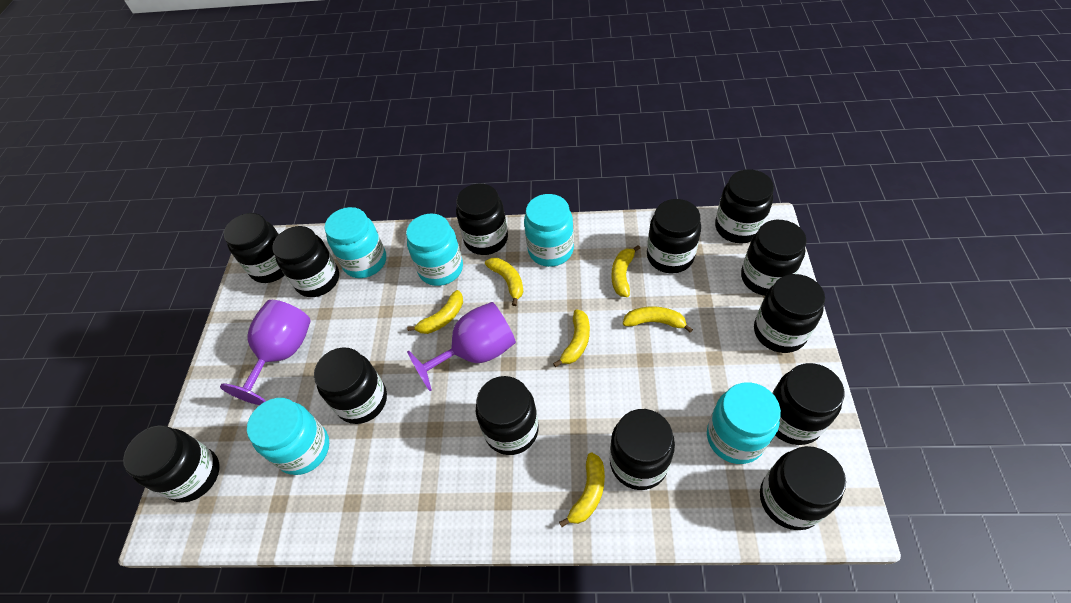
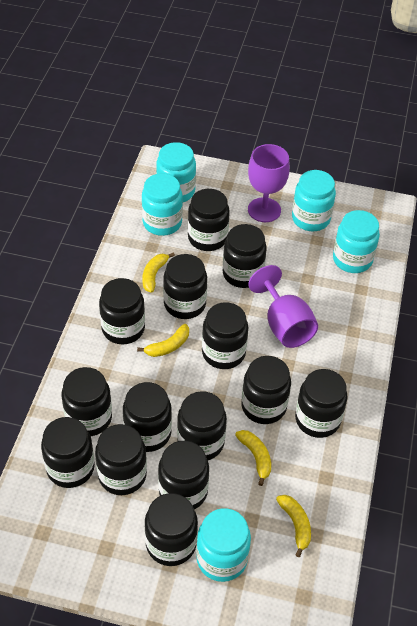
black jar: [123,426,220,502] [224,213,285,283] [272,226,339,297] [314,347,387,424] [456,184,508,255] [476,376,539,455] [610,409,675,490] [647,199,701,273] [715,169,774,243] [741,220,807,296] [754,274,825,353] [760,446,846,530] [772,363,844,445] = 13 -> [41,417,95,488] [61,367,112,436] [95,424,147,495] [99,278,145,344] [123,382,172,452] [145,493,198,566] [158,441,209,510] [163,254,207,319] [177,391,227,460] [188,189,230,251] [202,303,248,369] [223,224,267,288] [241,356,291,424] [295,369,348,438] = 14
yellow banana: [407,290,463,334] [485,258,524,306] [553,309,590,367] [559,452,605,527] [611,245,640,297] [623,306,693,333] = 6 -> [137,324,189,357] [143,252,175,293] [235,430,271,486] [276,495,311,557] = 4

